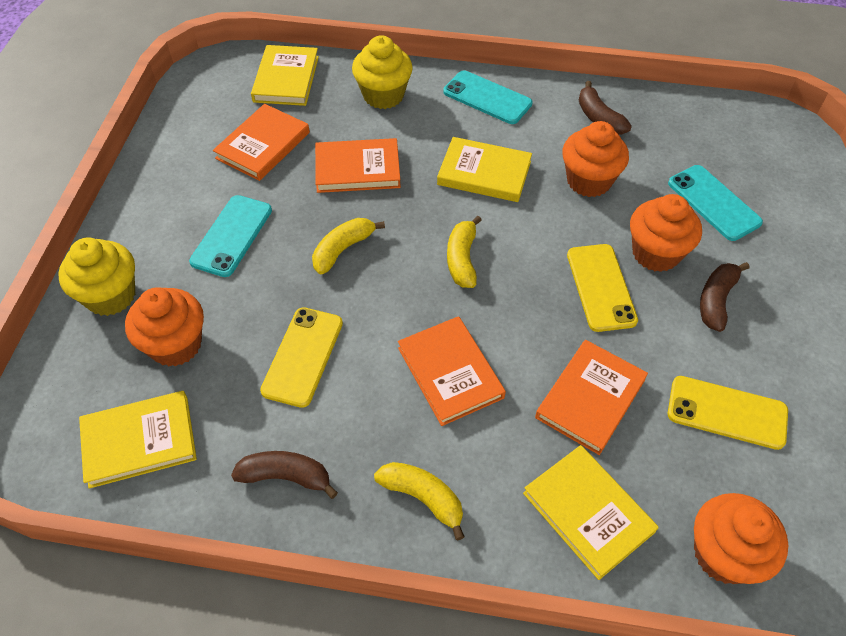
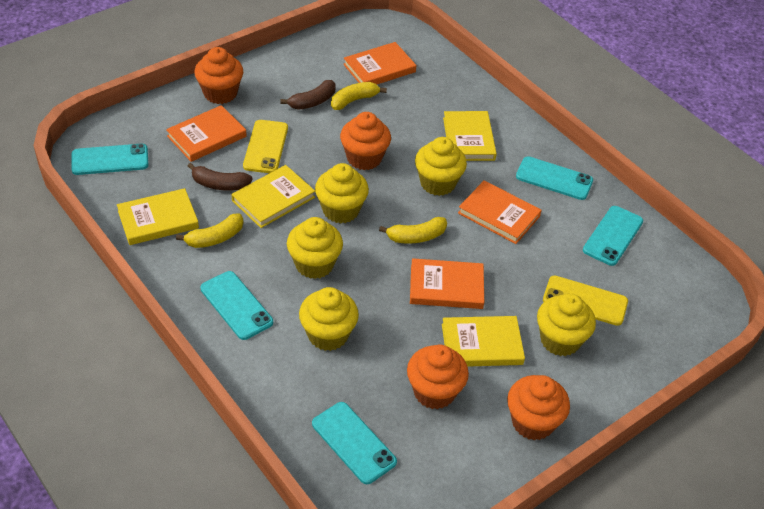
brown banana: [231,451,338,499] [579,81,632,135] [700,262,749,332] = 3 -> [188,163,253,191] [280,80,336,110] = 2
turquoise phone: [189,195,272,277] [443,70,533,124] [668,165,763,241] = 3 -> [71,144,148,175] [200,271,273,340] [312,402,397,484] [516,156,593,200] [583,206,643,266] = 5
yellow cupcake: [58,237,135,316] [352,35,413,109] = 2 -> [287,217,343,279] [299,287,359,351] [315,163,369,223] [415,137,467,196] [537,293,596,356] = 5
yellow phone: [260,307,343,408] [567,244,638,332] [668,376,788,450] = 3 -> [243,120,288,173] [543,275,628,326] = 2

